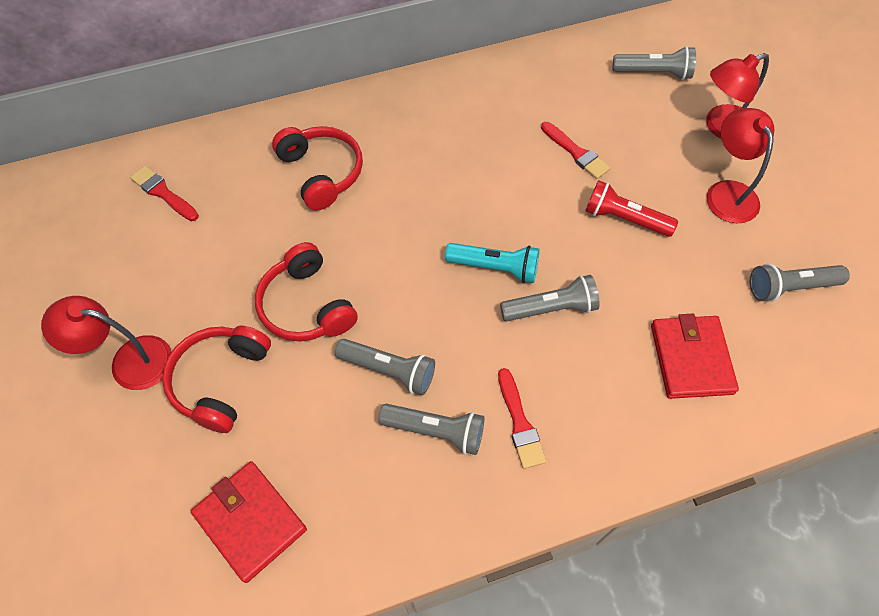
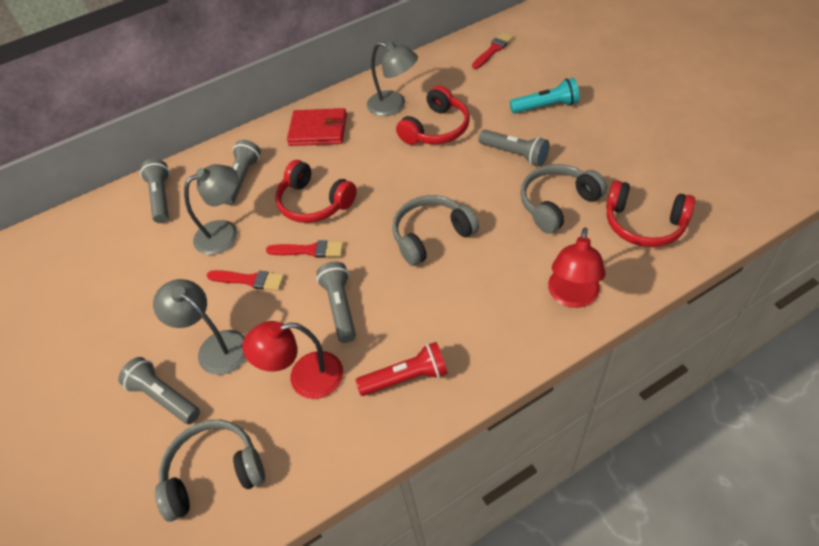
grey headphones: none = 0 -> [155,420,265,522] [392,195,479,266] [520,164,607,234] = 3
grey lamp: none = 0 -> [153,279,246,375] [184,164,238,255] [367,41,418,116] = 3
red lamp: [41,296,172,390] [706,53,769,139] [707,108,774,223] = 3 -> [242,321,343,399] [548,227,606,308] = 2
red wallet: [191,461,307,583] [651,314,739,399] = 2 -> [287,108,347,146] = 1

